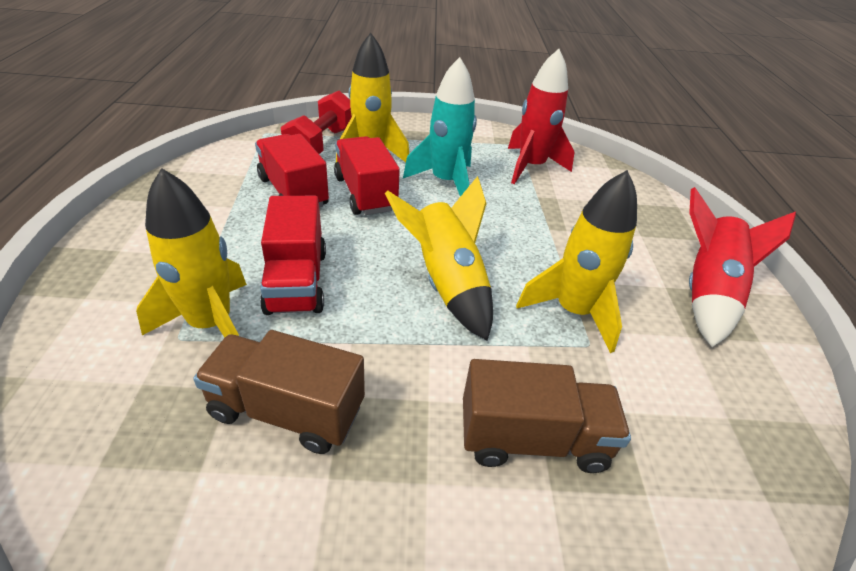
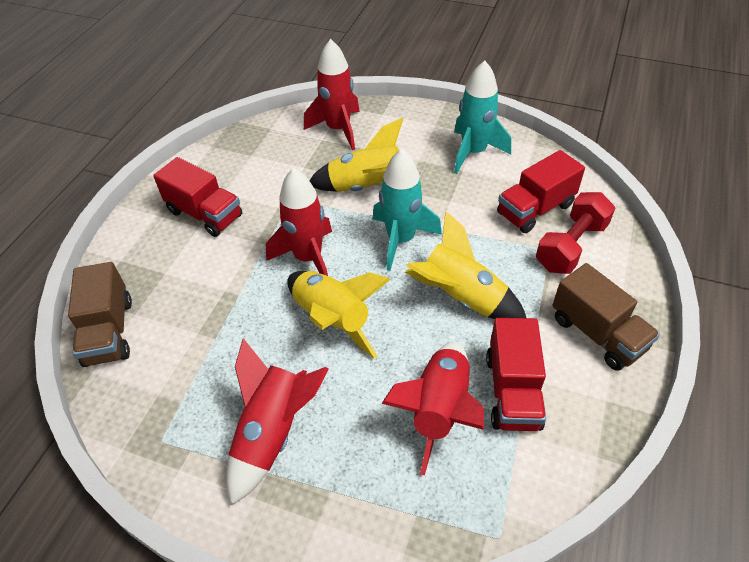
red rocket: [508,49,575,184] [689,187,796,347] = 2 -> [226,338,329,505] [266,168,332,276] [304,39,360,150] [382,342,484,475] = 4
turquoise rocket: [403,57,477,197] = 1 -> [373,149,442,271] [454,61,511,174] = 2
yellow rocket: [136,168,247,337] [336,33,409,162] [385,176,493,341] [516,170,637,353] = 4 -> [287,271,391,359] [310,118,422,192] [405,211,526,319] = 3

